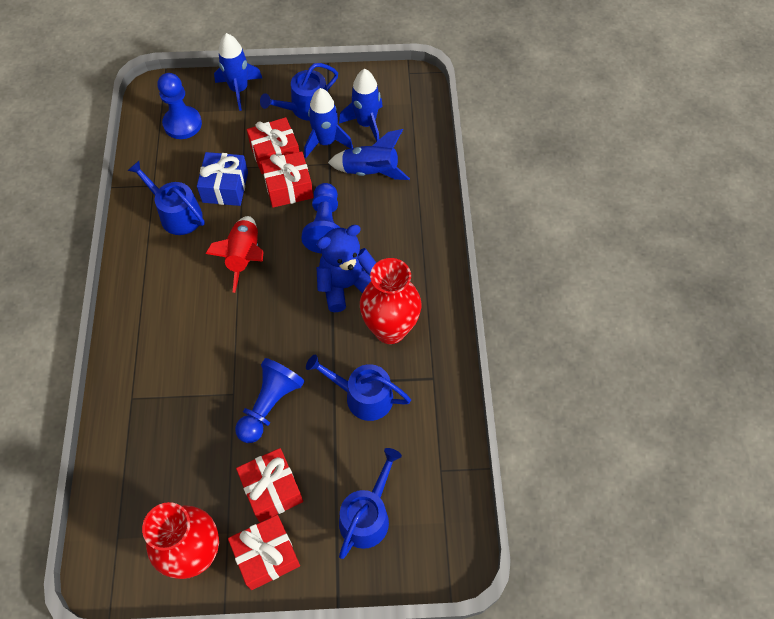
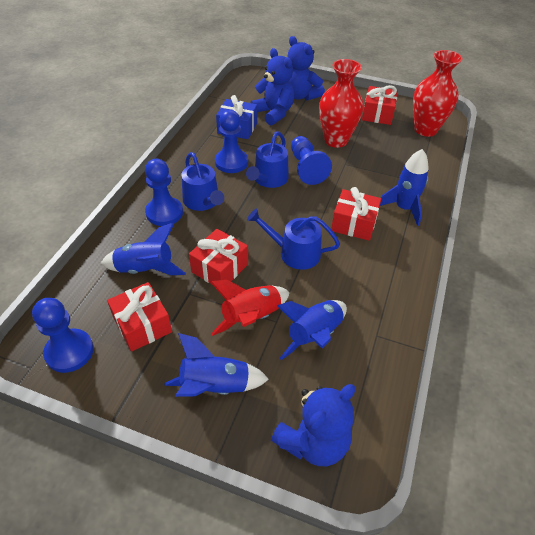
blue pawn: [157,73,202,139] [235,358,305,443] [301,183,341,254] = 3 -> [32,298,94,373] [145,159,183,226] [215,110,248,173] [291,136,332,185] = 4
blue teddy bear: [316,225,377,312] = 1 -> [251,48,294,125] [271,384,355,466] [287,36,325,101] = 3
blue watering can: [127,161,205,235] [260,63,338,121] [306,354,411,421] [339,448,402,559] = 4 -> [182,152,224,211] [246,131,289,188] [247,209,340,270] = 3

